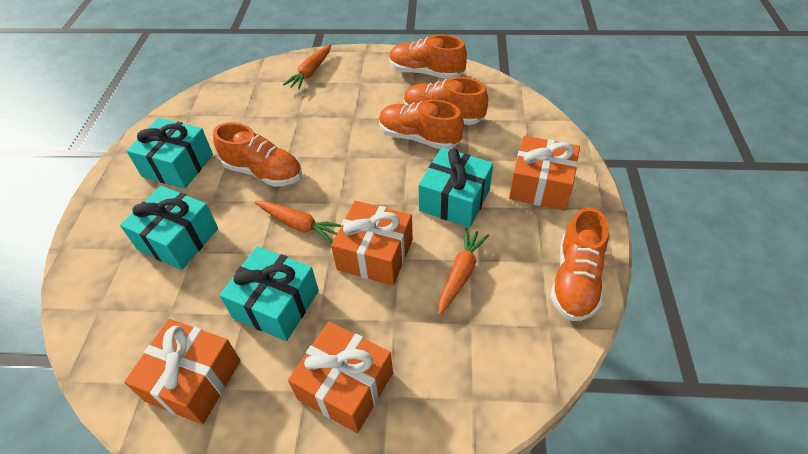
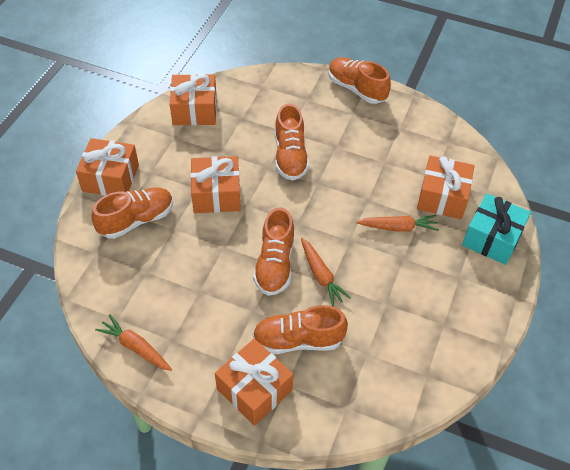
orange gift: [124,319,241,424] [288,322,393,433] [331,201,413,286] [509,136,580,211] = 4 -> [76,138,139,196] [170,74,217,125] [191,156,241,213] [215,339,293,426] [417,156,474,219] = 5
turquoise gift: [120,185,218,270] [127,118,213,189] [220,246,319,341] [418,147,493,228] = 4 -> [462,193,531,265] = 1

